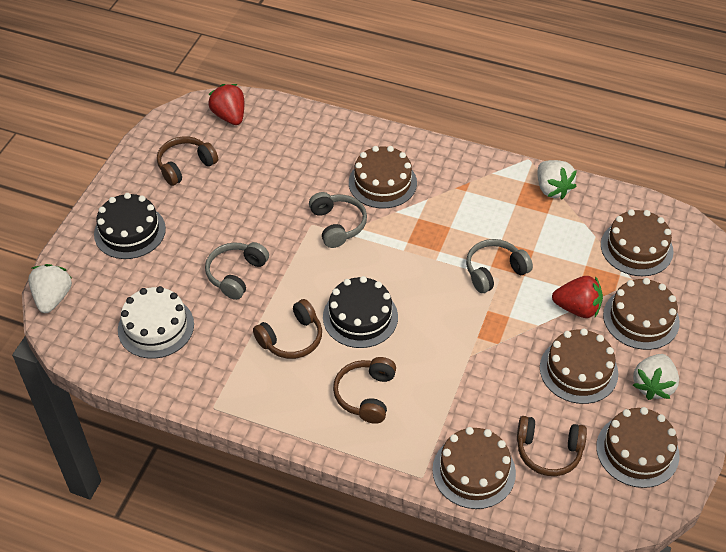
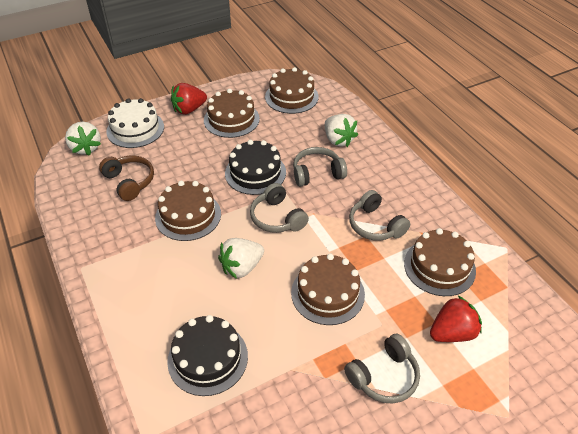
brown cake: [349,146,417,208] [432,427,516,509] [540,329,618,404] [596,407,680,488] [601,209,674,276] [603,278,680,350] = 6 -> [155,181,221,241] [204,89,260,138] [265,67,319,114] [291,254,365,325] [404,228,476,296] = 5
brown headphones: [157,136,218,186] [253,299,322,359] [333,357,396,424] [517,416,587,476] = 4 -> [99,156,154,201] = 1
grey headphones: [205,242,269,300] [309,192,367,248] [466,239,533,293] = 3 -> [250,183,309,233] [293,147,347,187] [344,334,420,403] [349,190,410,241] = 4

